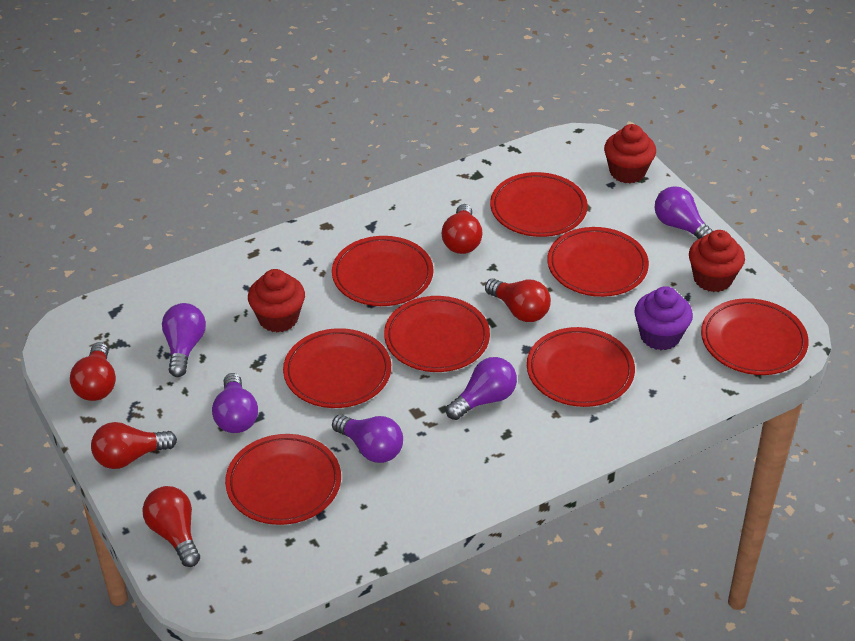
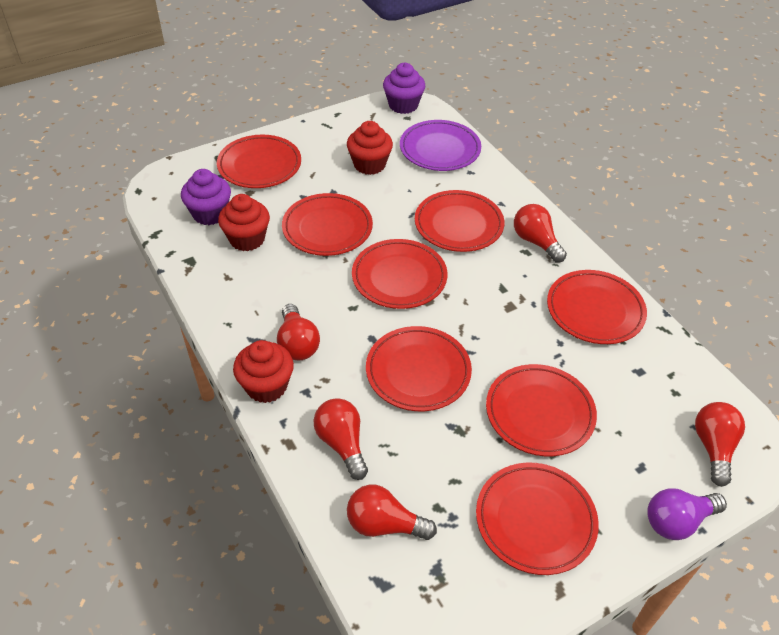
purple cupcake: [634,286,693,350] = 1 -> [181,169,231,225] [383,63,425,114] = 2
purple light bulb: [162,303,206,377] [212,373,258,433] [332,415,403,463] [446,357,517,420] [654,186,712,239] = 5 -> [647,488,727,540] = 1
purple plate: none = 0 -> [400,120,481,171] = 1

